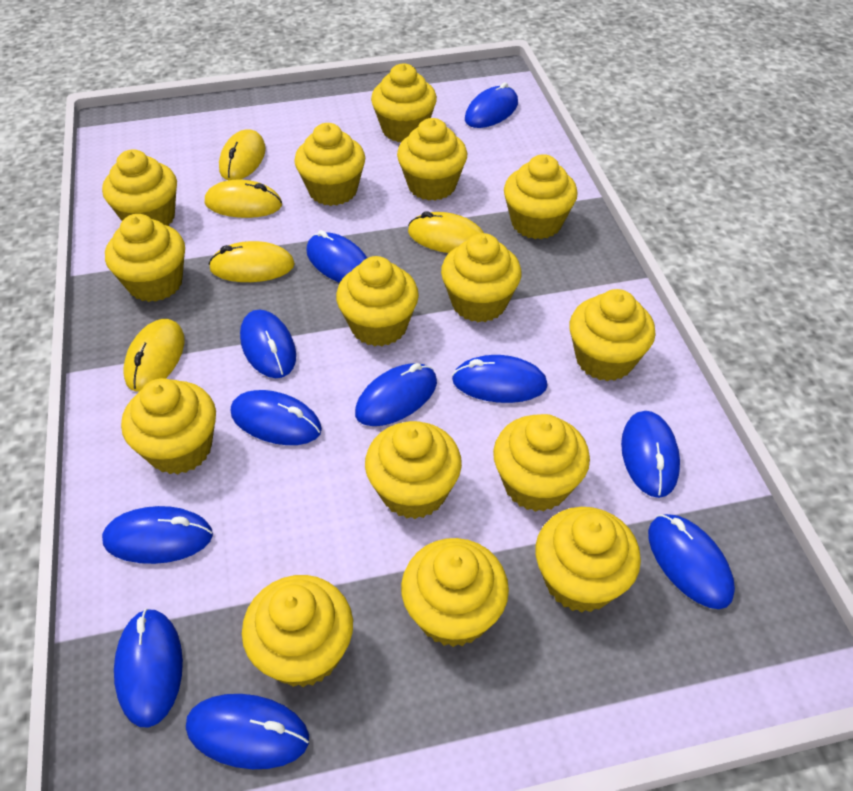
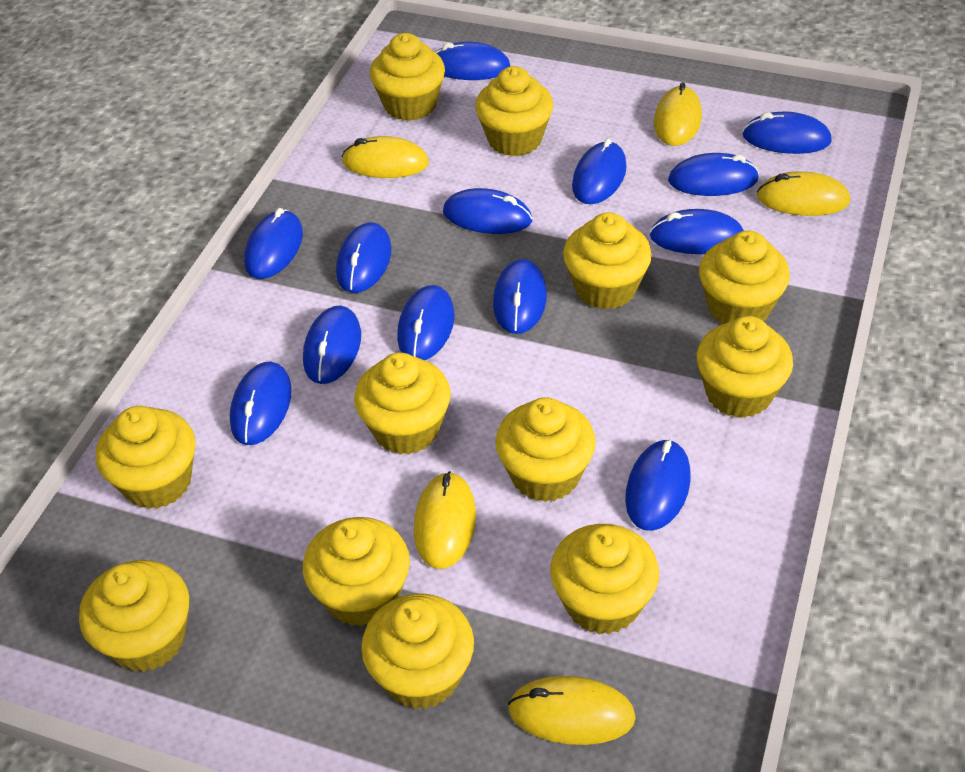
blue mouse: [102,506,213,564] [114,609,183,727] [186,694,309,769] [231,390,322,445] [240,309,296,378] [306,230,367,283] [355,363,437,426] [452,355,548,403] [465,82,518,128] [621,411,680,498] [648,514,735,609] = 11 -> [230,361,292,445] [244,208,303,279] [303,306,361,384] [336,222,392,293] [397,285,454,360] [435,42,510,80] [443,188,533,234] [493,259,547,334] [572,138,627,204] [625,439,690,531] [650,209,744,254] [668,153,759,196] [742,111,832,154] = 13
yellow cupcake: [102,149,177,226] [105,214,185,302] [121,378,216,474] [242,575,353,687] [294,123,365,206] [336,256,419,347] [365,421,462,519] [371,64,437,142] [397,118,467,200] [401,538,509,647] [441,233,521,322] [493,414,590,512] [504,154,578,239] [535,507,641,613] [569,289,656,381] = 15 -> [79,560,189,672] [96,406,195,509] [303,517,410,627] [354,353,451,455] [361,594,474,709] [370,33,445,121] [475,66,553,156] [495,397,596,502] [550,524,659,635] [563,212,652,310] [697,316,793,418] [699,231,790,325] = 12

